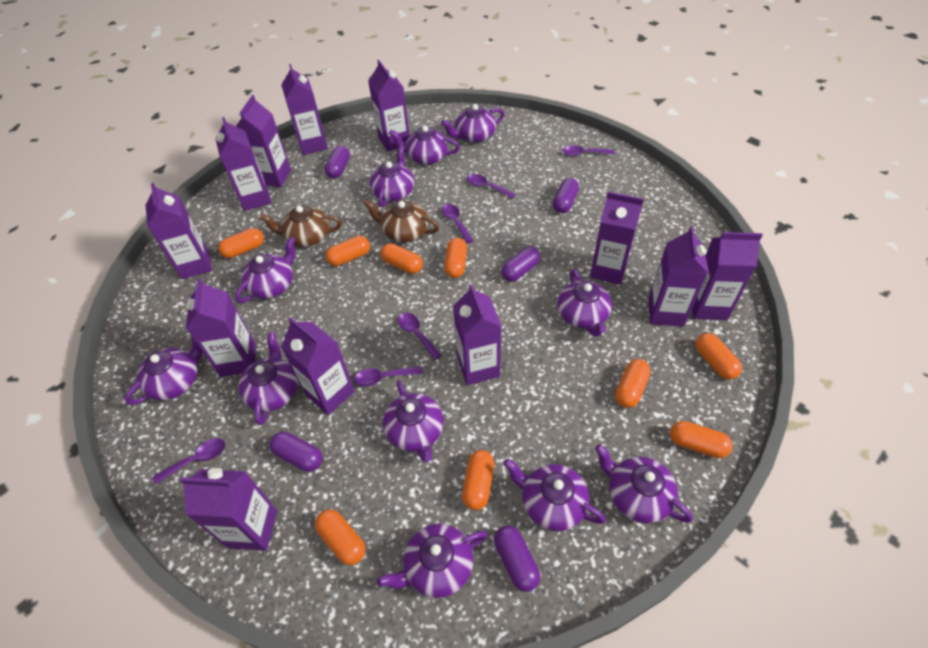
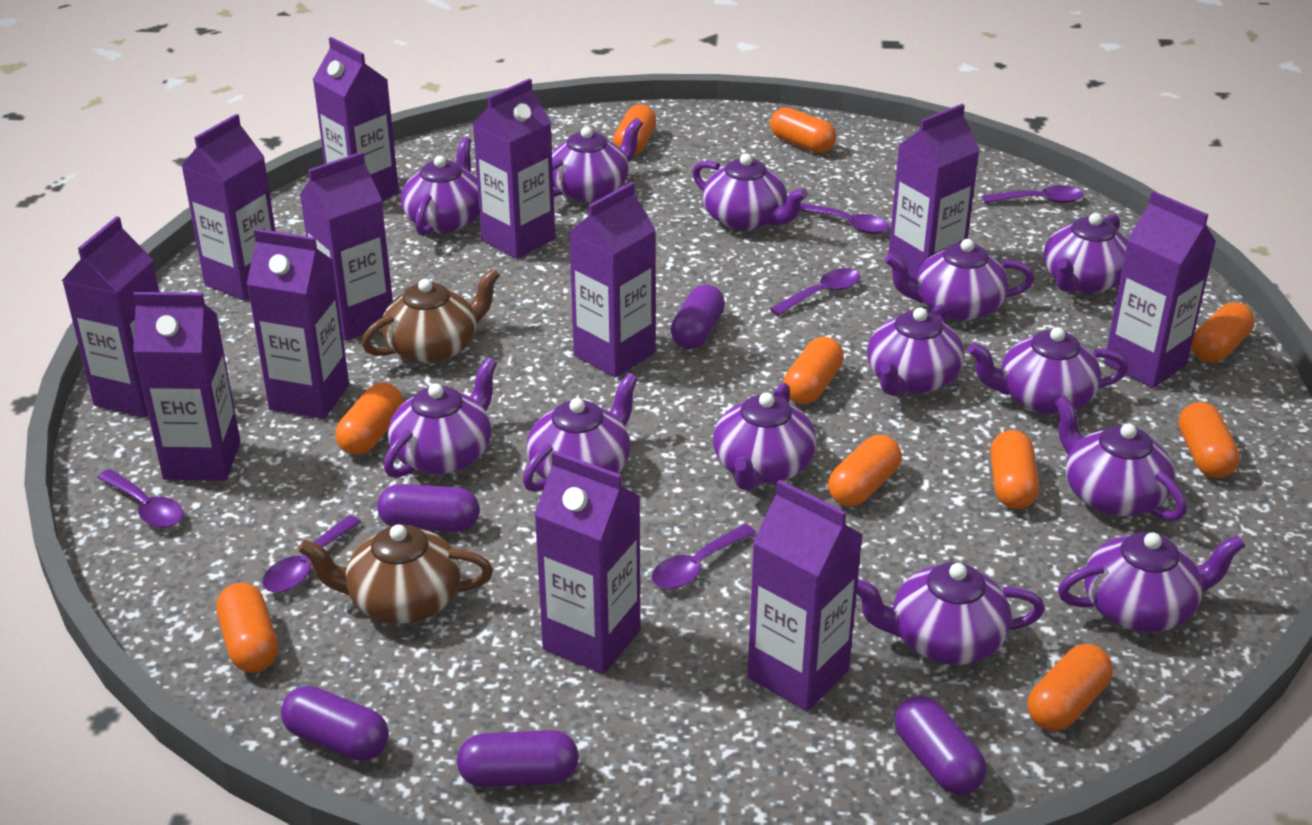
orange capsule: [218,228,264,258] [315,509,365,565] [325,236,370,266] [381,243,423,274] [444,238,467,278] [462,450,494,510] [615,359,651,408] [670,421,733,458] [695,333,742,380] = 9 -> [216,583,278,673] [335,383,403,455] [613,105,656,156] [770,107,836,153] [783,337,844,404] [828,435,902,506] [990,430,1039,509] [1028,644,1113,731] [1178,402,1240,479] [1191,302,1255,363] = 10
purple teapot: [125,337,203,405] [235,237,295,303] [238,333,298,425] [369,145,414,207] [377,524,488,598] [383,380,444,462] [389,126,460,165] [441,104,505,143] [504,459,606,531] [557,269,612,337] [595,444,693,523] = 11 -> [384,358,497,478] [401,137,479,236] [523,373,638,492] [552,118,643,202] [692,154,808,231] [713,383,817,491] [856,562,1045,665] [867,304,965,396] [885,239,1034,321] [968,327,1129,415] [1043,213,1128,294] [1055,395,1187,521] [1058,532,1245,632] = 13

